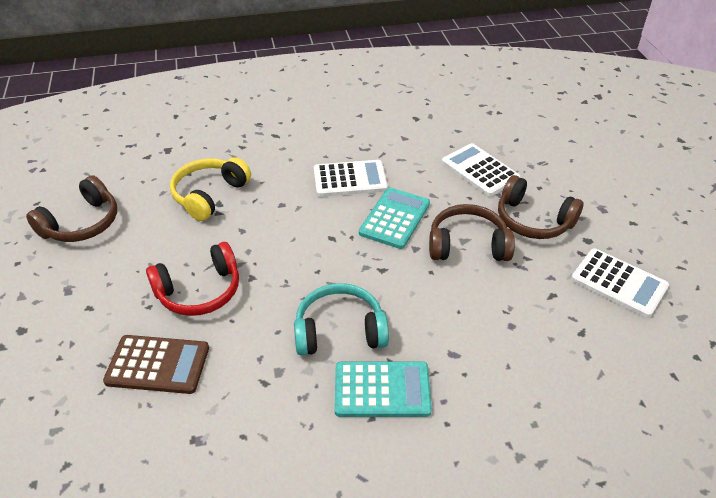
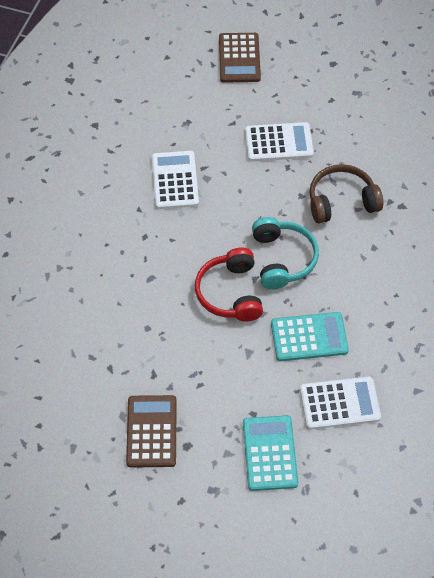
brown calculator: [103,335,209,394] = 1 -> [126,395,177,467] [219,33,261,83] = 2
brown headphones: [26,175,117,242] [429,204,515,261] [498,175,584,239] = 3 -> [309,164,383,224] = 1
yellow headphones: [170,157,251,221] = 1 -> none = 0

